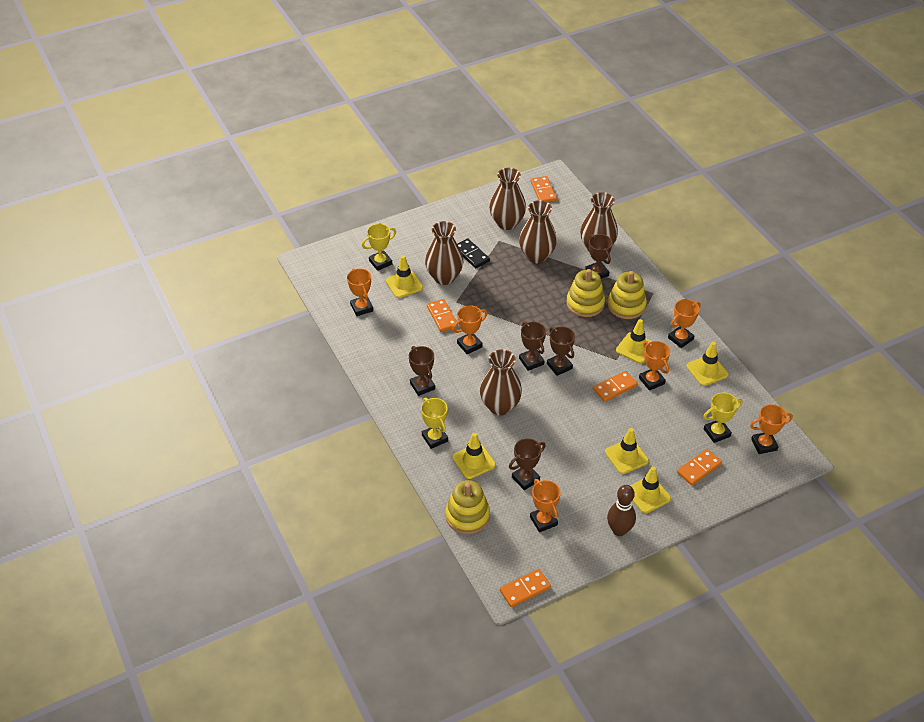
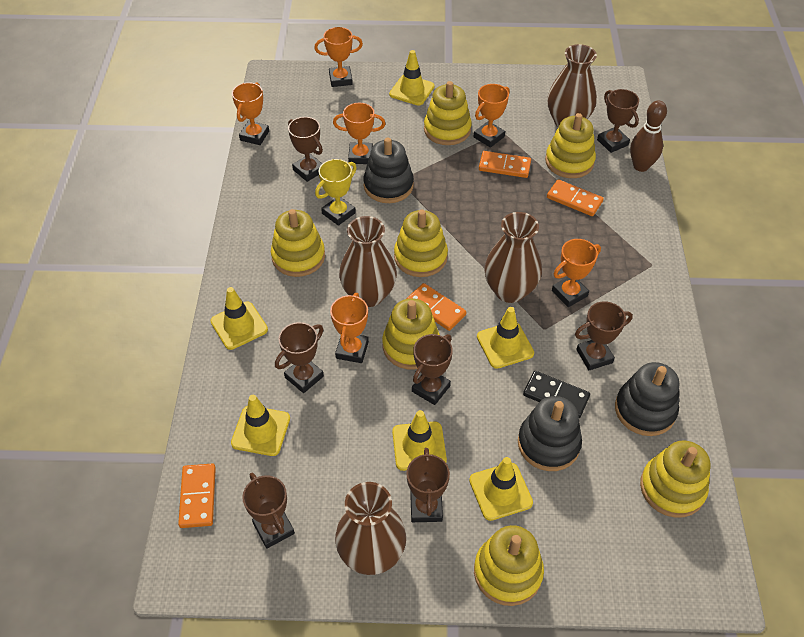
black stacking toy: none = 0 -> [363,138,414,203] [518,396,582,471] [615,362,679,436] = 3
brown trophy: [409,346,435,396] [509,438,546,490] [519,321,546,371] [547,326,575,376] [585,234,613,279] = 5 -> [242,473,295,549] [275,322,324,393] [288,117,323,182] [407,448,450,522] [412,334,453,405] [575,301,633,370] [597,89,639,153] = 7
brown vase: [425,221,463,285] [480,349,522,416] [489,168,526,230] [519,200,557,263] [580,192,618,251] = 5 -> [335,482,406,575] [339,216,397,307] [485,212,542,303] [547,44,597,128] = 4
orange domino: [427,299,458,332] [500,569,551,607] [531,176,557,202] [593,371,638,402] [677,449,722,485] = 5 -> [178,464,216,528] [407,283,466,331] [479,151,531,178] [547,179,604,216] = 4
yellow stacking toy: [446,480,490,534] [566,269,605,317] [608,271,647,319] = 3 -> [271,209,325,277] [382,298,440,369] [394,210,448,277] [424,81,472,145] [474,525,544,606] [545,113,596,178] [640,440,710,518] = 7
yellow trophy: [362,224,396,271] [421,398,448,449] [703,392,742,443] = 3 -> [315,159,356,226] = 1

